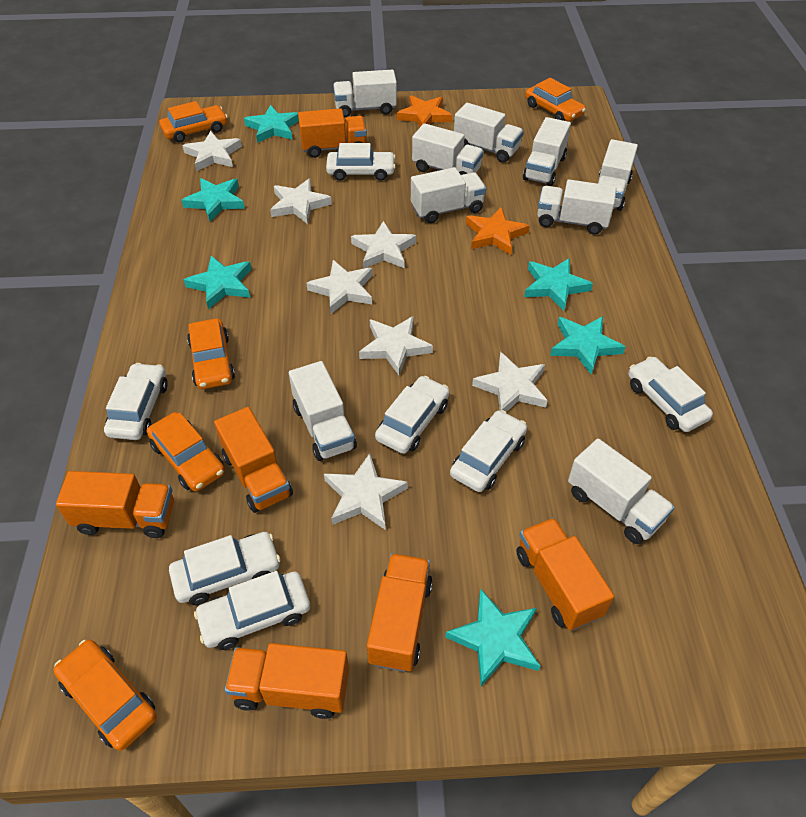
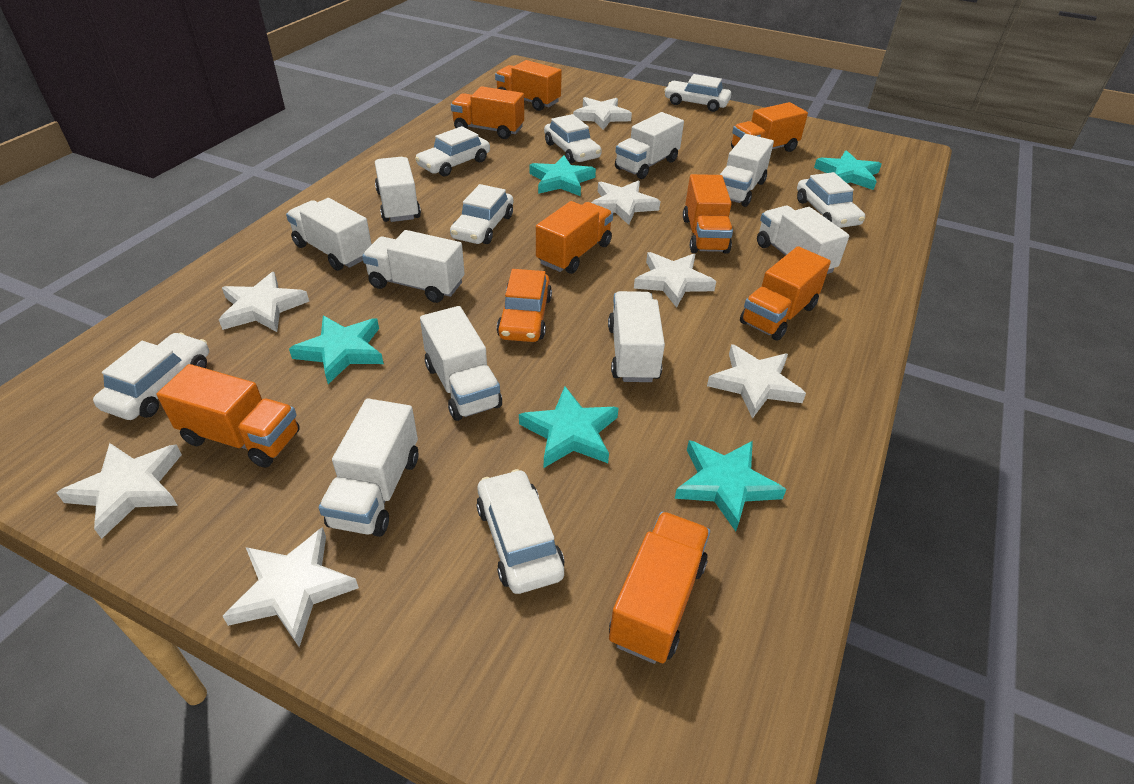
orange car: [53,640,157,751] [147,412,225,492] [159,101,228,142] [187,318,235,389] [525,78,586,122] = 5 -> [497,269,552,342] = 1
orange star: [397,95,452,127] [466,207,530,255] = 2 -> none = 0
orange truck: [56,471,174,538] [214,407,293,513] [225,643,349,719] [298,108,367,158] [367,553,433,672] [517,518,614,630] = 6 -> [157,364,300,468] [451,86,524,139] [495,60,562,111] [536,201,613,274] [609,512,710,664] [683,174,733,254] [731,102,808,152] [740,246,831,341] = 8
turquoise star: [181,178,245,222] [184,256,251,309] [244,105,299,143] [445,588,540,686] [524,258,593,311] [550,316,625,375] = 6 -> [289,316,384,384] [519,386,619,468] [530,156,596,196] [675,440,786,531] [814,150,882,190] = 5

